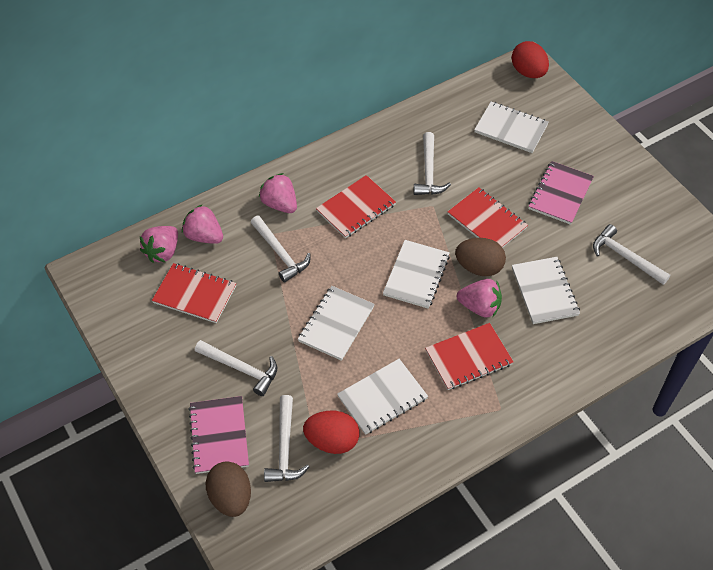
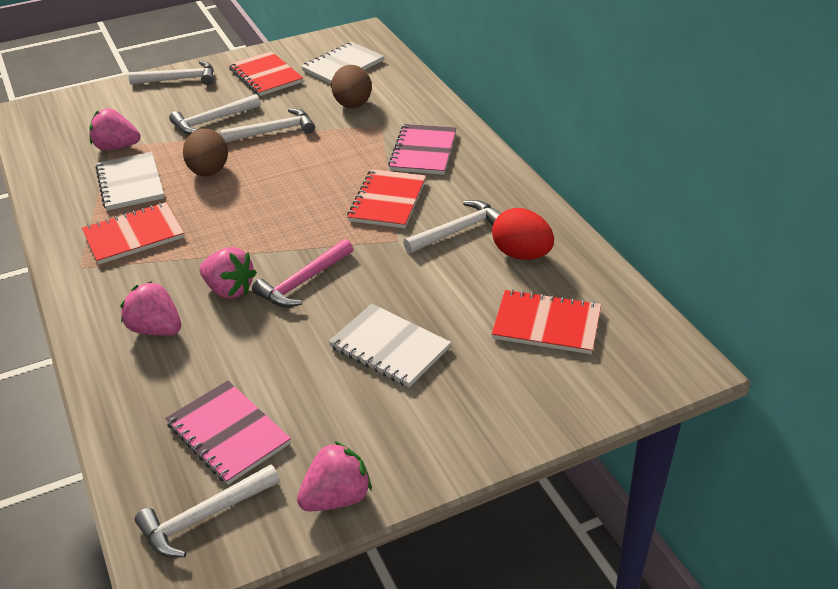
pink hammer: none = 0 -> [252,239,353,307] = 1
red egg: [303,411,360,454] [512,41,549,78] = 2 -> [492,208,554,260] = 1
white notebook: [298,286,375,361] [337,359,428,435] [383,240,450,309] [474,101,549,153] [512,257,580,324] = 5 -> [95,152,164,211] [301,42,384,84] [329,304,451,387] = 3

